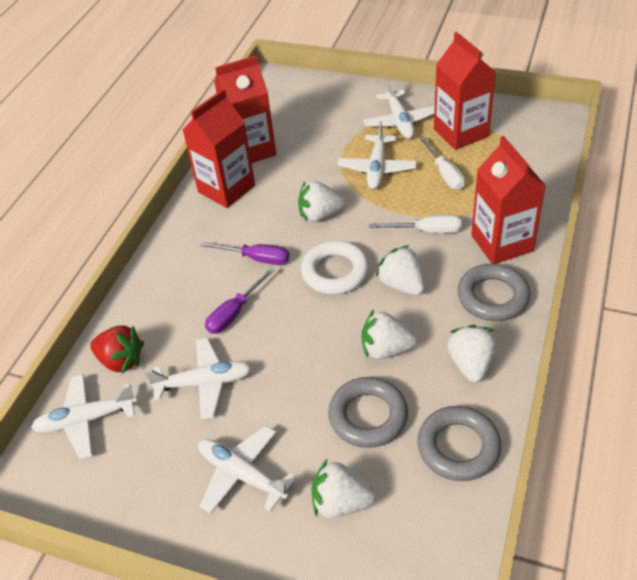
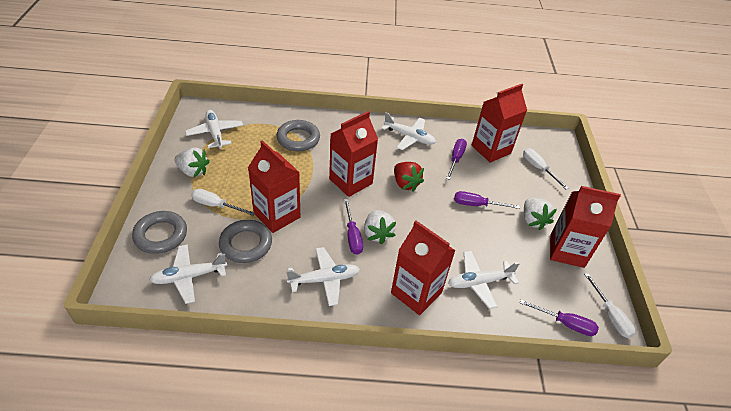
purple screwdriver: [201,242,289,265] [205,267,275,334] = 2 -> [344,199,363,255] [446,139,467,180] [454,191,520,209] [520,300,599,336] = 4
red carton: [182,89,255,208] [214,55,276,163] [434,32,496,150] [471,136,546,264] = 4 -> [248,140,300,233] [329,111,378,197] [391,221,456,315] [471,84,527,163] [550,186,621,268] = 5
white ring: [301,241,369,294] = 1 -> none = 0
white screwdriver: [370,215,462,233] [419,136,465,190] = 2 -> [191,189,255,216] [523,148,569,190] [584,273,636,338] = 3
white strawberry: [298,181,346,222] [312,460,376,518] [361,310,417,359] [376,245,425,295] [447,325,497,383] = 5 -> [174,147,210,177] [364,210,396,244] [524,198,557,230] = 3

